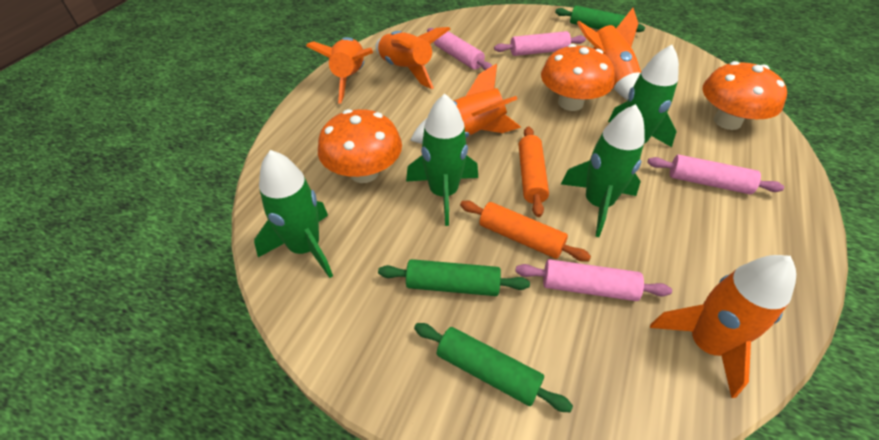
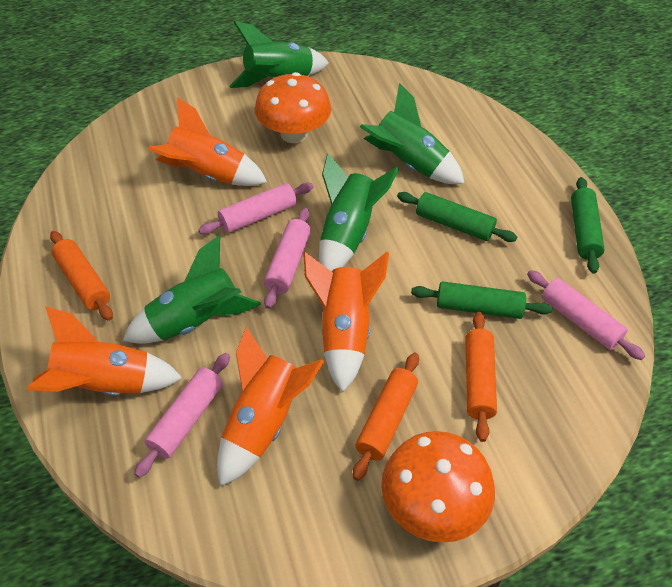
orange mushroom: [318,109,402,183] [541,44,615,111] [702,61,787,130] = 3 -> [255,72,331,143] [381,431,495,543] = 2
orange rocket: [306,37,373,104] [375,27,450,89] [410,64,521,144] [577,8,641,100] [650,255,796,398] = 5 -> [27,306,182,395] [148,97,267,186] [217,327,324,486] [303,252,389,393] = 4
orange rolling pin: [460,200,591,262] [519,126,549,217] = 2 -> [50,231,113,321] [353,353,419,481] [466,312,497,442] = 3

